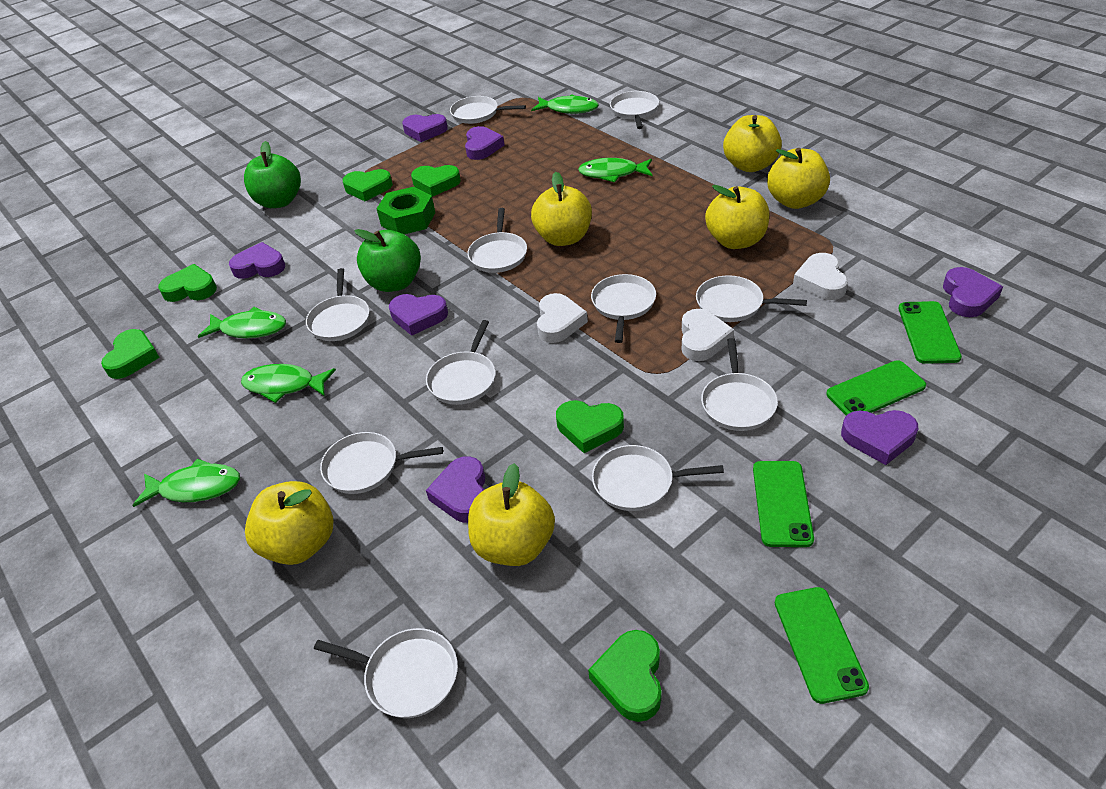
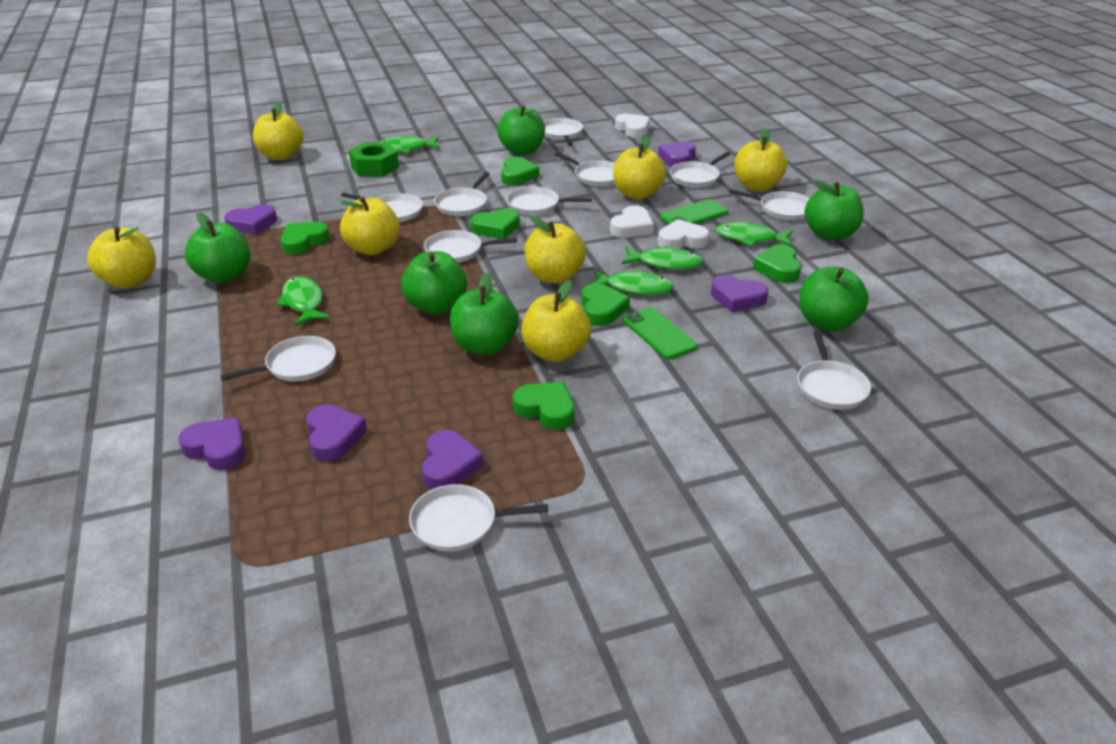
green apple: [244,141,301,208] [354,229,421,292] = 2 -> [185,212,251,283] [401,251,467,315] [450,272,519,355] [497,105,545,155] [800,267,869,332] [805,180,864,240] = 6
green phone: [753,461,814,547] [775,587,869,704] [826,360,926,415] [898,301,962,364] = 4 -> [623,307,698,359] [660,199,728,224] = 2
purple heart: [229,242,285,279] [389,294,448,336] [402,114,448,142] [426,456,485,523] [465,126,505,160] [841,410,918,465] [943,267,1003,317] = 7 -> [178,418,246,470] [224,204,277,235] [306,404,367,461] [422,430,484,489] [658,141,696,167] [711,275,768,312] = 6
yellow apple: [245,481,333,565] [468,463,555,566] [531,172,592,246] [705,185,769,249] [723,115,782,172] [767,148,830,209] = 6 -> [87,226,156,288] [253,101,303,160] [340,197,400,255] [521,280,591,362] [525,216,586,284] [613,136,666,199] [734,129,787,191] = 7

